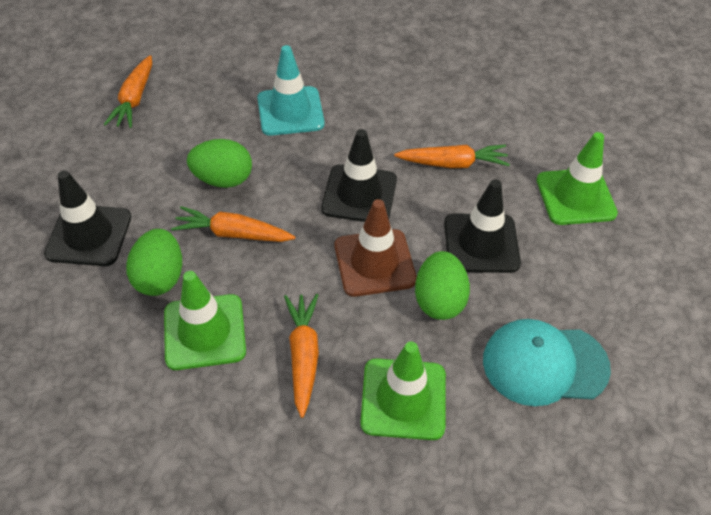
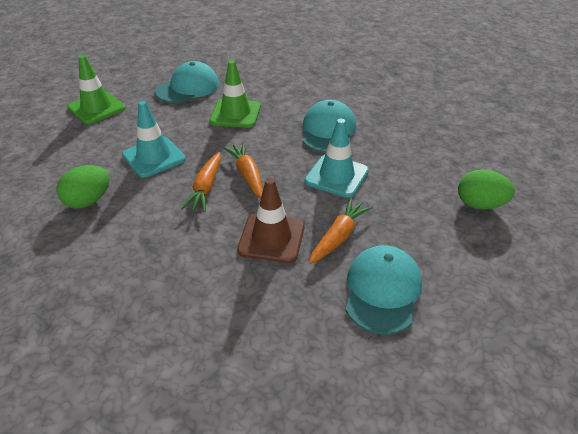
black traffic cone: [44,170,131,266] [321,129,397,222] [444,179,521,273] = 3 -> none = 0
green egg: [126,229,182,296] [187,139,252,188] [415,251,470,320] = 3 -> [56,165,109,209] [458,169,515,209] = 2
green traffic cone: [164,271,246,370] [360,342,446,440] [536,132,618,225] = 3 -> [67,55,125,124] [210,60,261,128] = 2
orange carrot: [104,55,152,128] [171,206,295,242] [284,294,319,418] [394,145,510,168] = 4 -> [181,152,221,212] [223,143,263,198] [309,198,373,264] = 3
turquoise cap: [483,319,611,406] = 1 -> [155,61,219,103] [303,100,356,152] [345,245,422,335] = 3
turquoise traffic cone: [257,45,325,136] = 1 -> [122,101,186,178] [305,119,369,198] = 2

